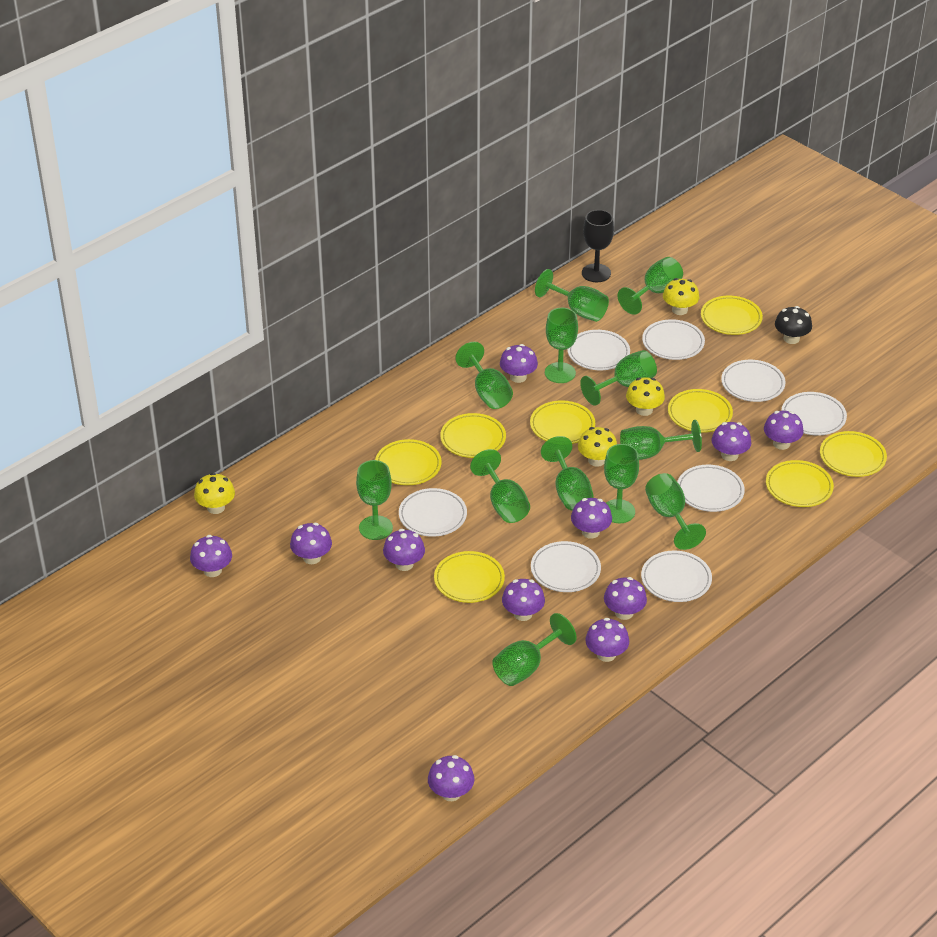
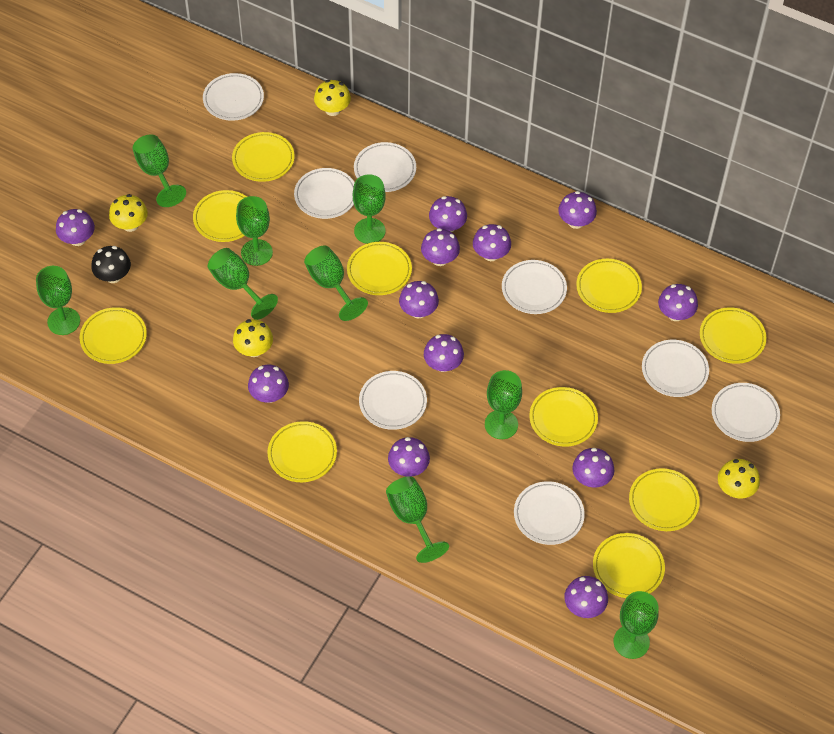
black goblet: [582,210,614,282] = 1 -> none = 0
green goblet: [356,460,393,540] [455,342,513,409] [470,449,530,523] [492,613,577,686] [535,269,609,322] [541,436,593,511] [545,308,578,383] [580,350,657,406] [604,444,639,523] [618,257,683,315] [620,420,702,460] [645,473,706,550] = 12 -> [36,266,80,335] [133,134,186,207] [208,248,278,320] [236,196,273,266] [304,246,368,321] [353,174,386,244] [386,476,449,563] [485,370,522,439] [614,591,659,659] = 9
purple mushroom: [190,535,232,577] [290,523,332,564] [383,529,425,571] [428,755,474,801] [500,344,538,383] [502,579,545,621] [571,498,612,539] [585,618,629,662] [604,577,647,620] [712,422,751,461] [764,411,803,450] = 11 -> [56,209,95,246] [248,365,289,403] [388,437,430,477] [399,281,439,319] [421,228,460,266] [424,334,464,372] [429,196,467,232] [473,224,511,261] [558,191,597,229] [564,576,608,618] [572,448,614,487] [658,284,698,321] = 12
yellow plate: [375,439,442,485] [434,551,505,603] [440,413,506,458] [530,401,595,444] [668,389,733,433] [701,296,763,335] [766,460,834,507] [820,431,887,477] = 8 -> [80,307,147,364] [193,190,247,242] [232,132,295,182] [268,421,337,482] [347,242,412,295] [529,387,598,446] [576,259,642,313] [593,533,665,598] [629,468,700,531] [700,308,766,364] = 10

